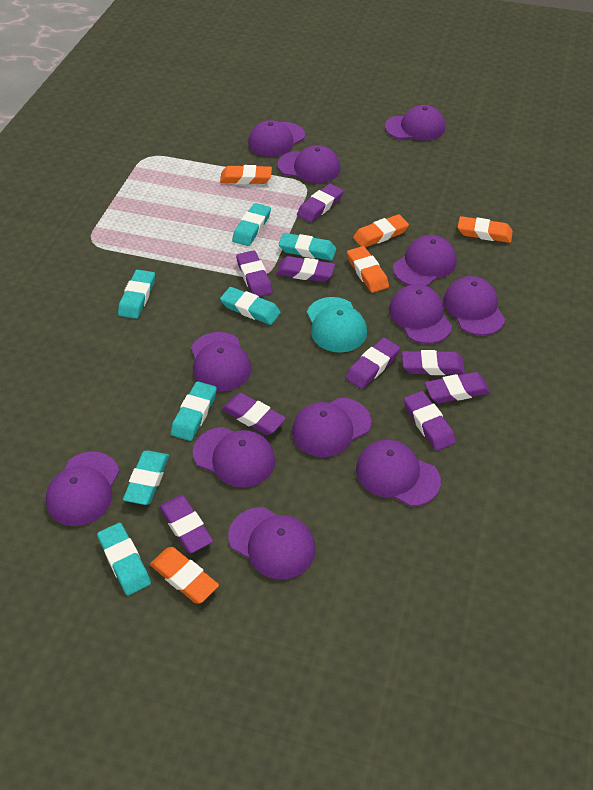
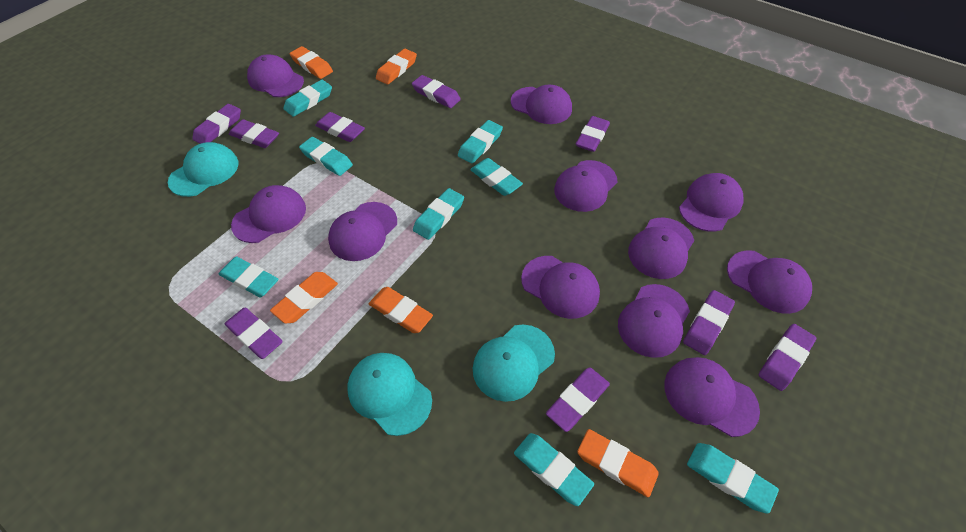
purple cap: [46,452,119,526] [191,332,251,392] [193,427,275,487] [228,507,316,580] [248,120,305,157] [278,145,341,183] [292,398,371,457] [356,440,441,507] [385,105,445,140] [389,284,452,344] [393,235,456,286] [443,276,505,336] = 12 -> [231,185,306,243] [247,54,304,97] [328,202,397,261] [511,85,572,124] [521,256,600,319] [554,160,617,212] [618,284,690,358] [628,218,694,279] [664,357,760,437] [679,173,743,232] [727,250,812,314] = 11
turquoise cap: [307,297,367,353] = 1 -> [168,142,239,197] [347,353,432,436] [473,325,555,402] = 3
turquoise eraser: [97,523,151,595] [118,270,155,319] [123,450,169,505] [171,381,217,441] [220,287,281,325] [232,203,271,246] [279,233,336,261] = 7 -> [219,256,278,297] [283,80,332,117] [299,137,353,176] [413,188,464,240] [458,120,503,164] [470,158,523,196] [514,433,594,506] [687,443,779,514] = 8

